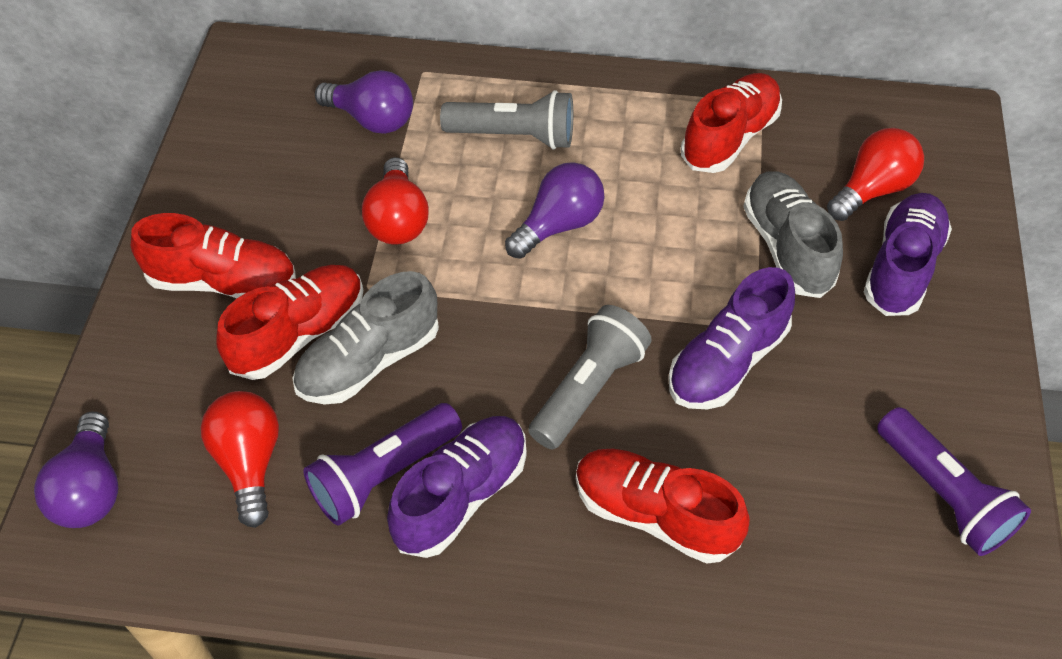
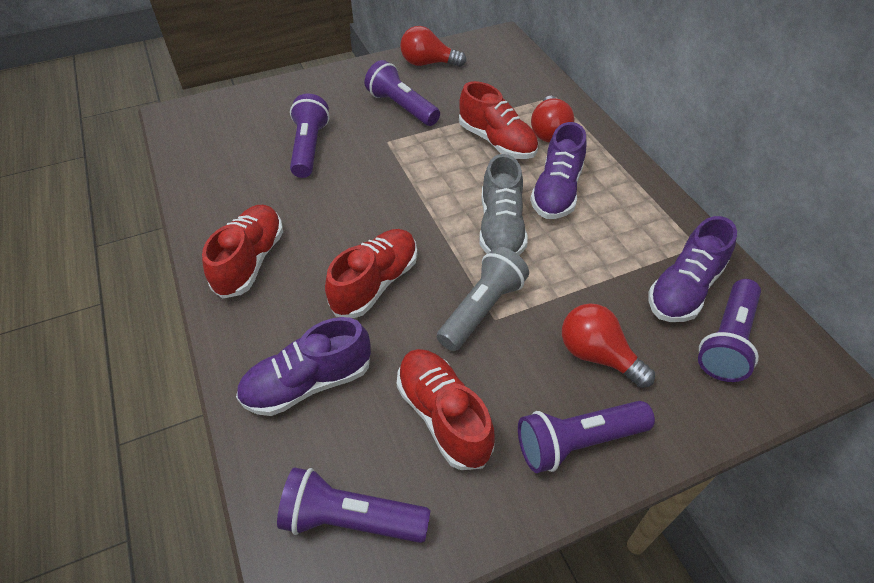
grey flashlight: [440,90,573,149] [528,305,652,449] = 2 -> [437,246,529,351] = 1
grey shoe: [293,271,439,404] [743,171,843,298] = 2 -> [480,154,528,255] = 1
purple flashlight: [303,403,462,526] [877,407,1031,556] = 2 -> [277,467,430,543] [290,93,330,178] [364,60,440,126] [518,401,655,473] [698,279,761,382] = 5
purple light bulb: [34,411,118,528] [315,70,413,134] [505,162,605,259] = 3 -> none = 0

